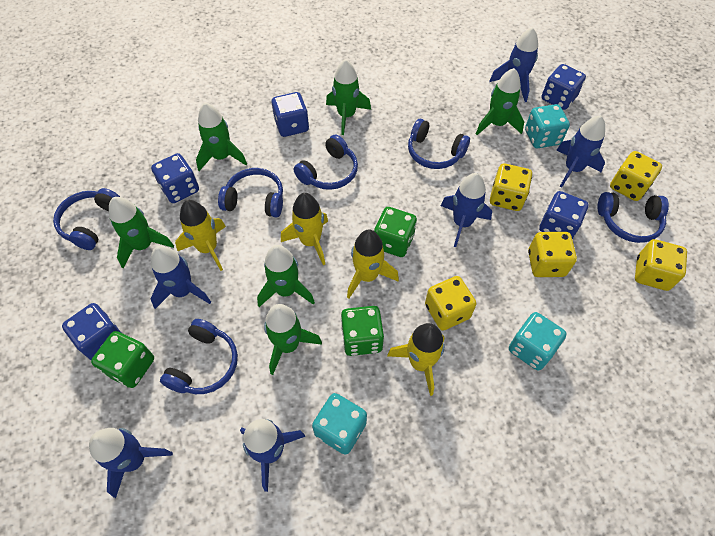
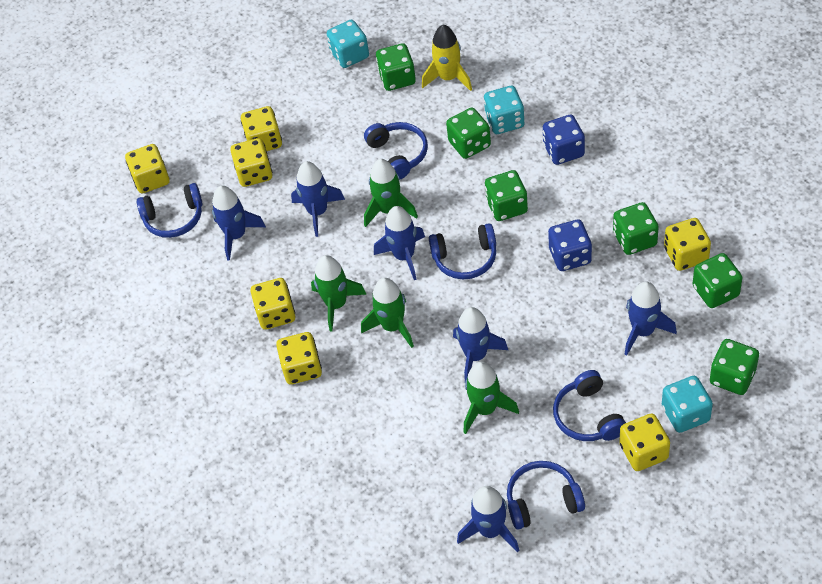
blue dice: [62,303,122,360] [151,153,199,203] [271,92,309,137] [539,191,589,239] [541,64,586,110] = 5 -> [543,115,585,165] [548,219,592,271] = 2
blue headphones: [53,188,120,250] [160,319,238,394] [218,168,283,217] [294,135,358,190] [408,119,470,169] [598,192,669,243] = 6 -> [137,183,202,238] [364,122,428,180] [429,223,496,279] [507,461,585,529] [553,370,626,441] = 5
green dice: [91,331,154,388] [341,306,384,356] [374,207,417,257] = 3 -> [376,43,416,91] [446,107,491,159] [485,170,528,221] [613,202,659,255] [693,253,742,308] [710,339,759,395] = 6
green rocket: [109,197,174,268] [196,103,247,171] [257,245,315,307] [264,304,322,375] [326,59,371,135] [476,68,524,135] = 6 -> [311,255,367,331] [361,278,414,348] [364,159,418,227] [464,362,519,434] = 4
yellow dice: [425,276,476,331] [490,163,532,211] [528,232,577,277] [610,151,662,201] [635,239,687,291] = 5 -> [125,144,170,193] [230,138,272,187] [241,106,282,151] [250,278,295,330] [276,332,322,385] [619,414,670,471] [664,218,711,271] = 7
yellow rocket: [175,200,226,271] [281,193,328,265] [347,230,399,299] [387,323,445,396] = 4 -> [422,24,472,91] = 1

